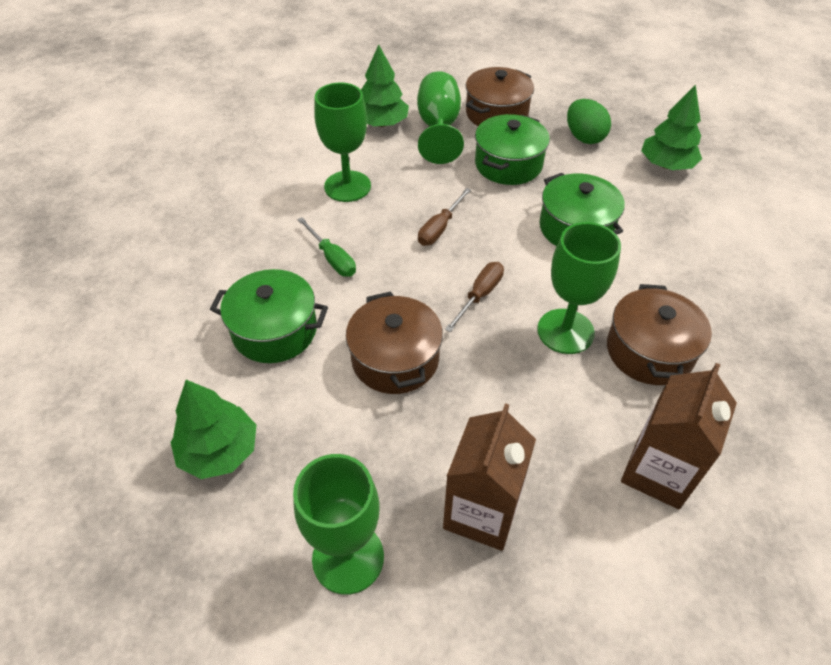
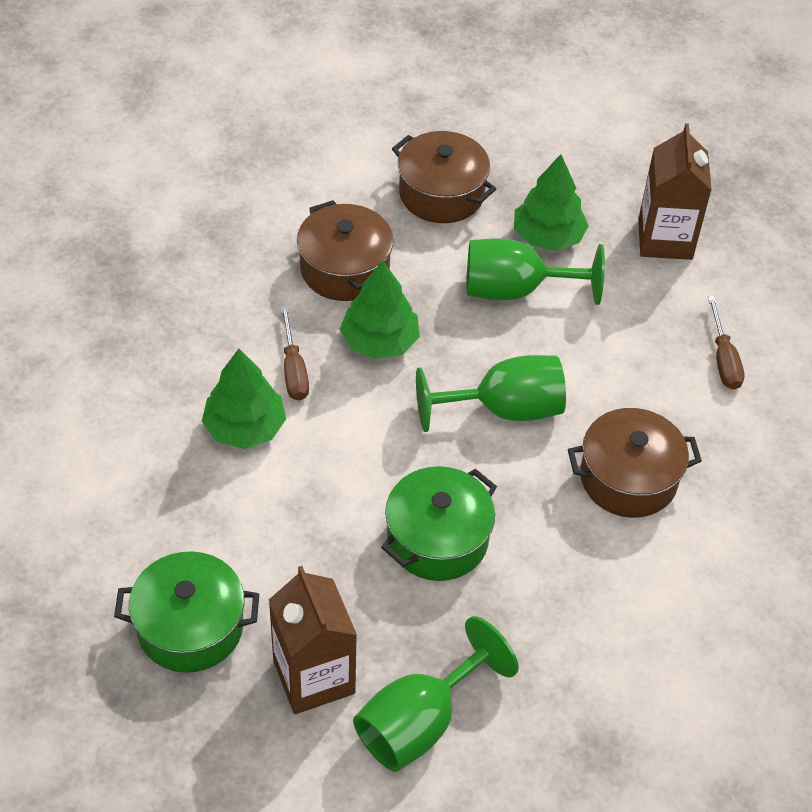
green egg: [567,99,611,144] = 1 -> none = 0
green goblet: [293,454,384,595] [314,82,371,202] [417,71,464,164] [537,222,621,354] = 4 -> [353,616,519,772] [416,355,566,432] [467,238,605,305] = 3
green pot: [210,269,328,363] [475,114,550,185] [539,173,625,246] = 3 -> [114,551,259,673] [381,466,497,581] = 2
green screwdriver: [297,217,356,277] = 1 -> none = 0

